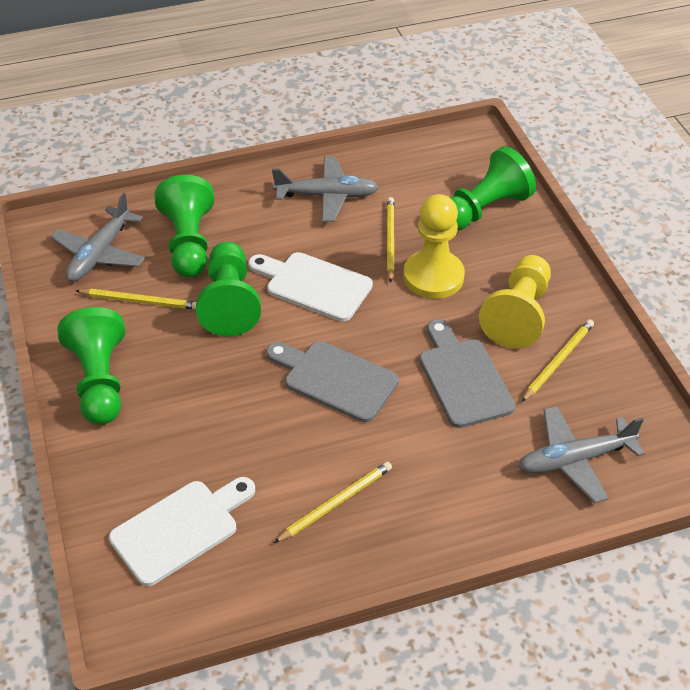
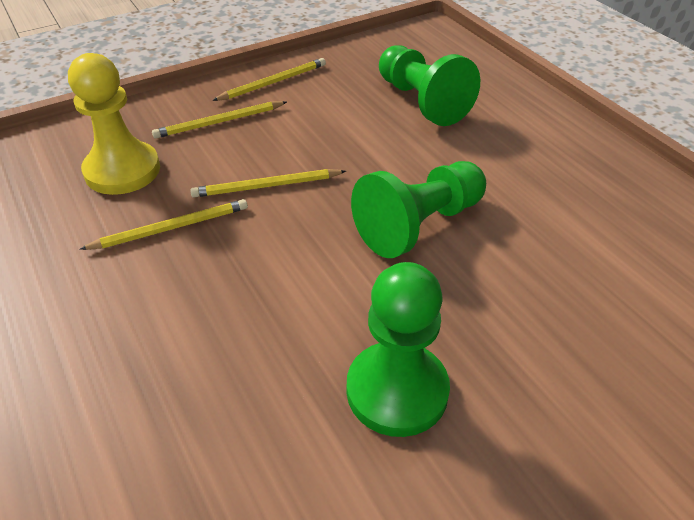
green pawn: [57,307,125,425] [155,175,214,278] [196,241,261,337] [450,146,536,231] = 4 -> [347,262,450,437] [351,161,486,258] [379,45,480,126] = 3
grey cutting board: [266,341,399,422] [419,319,515,428] = 2 -> none = 0
grey plane: [50,193,145,281] [272,156,379,222] [518,406,645,503] = 3 -> none = 0
white cutting board: [109,477,255,586] [248,252,373,322] = 2 -> none = 0
yellow pawn: [403,194,465,299] [479,255,551,349] = 2 -> [68,53,160,195] = 1

